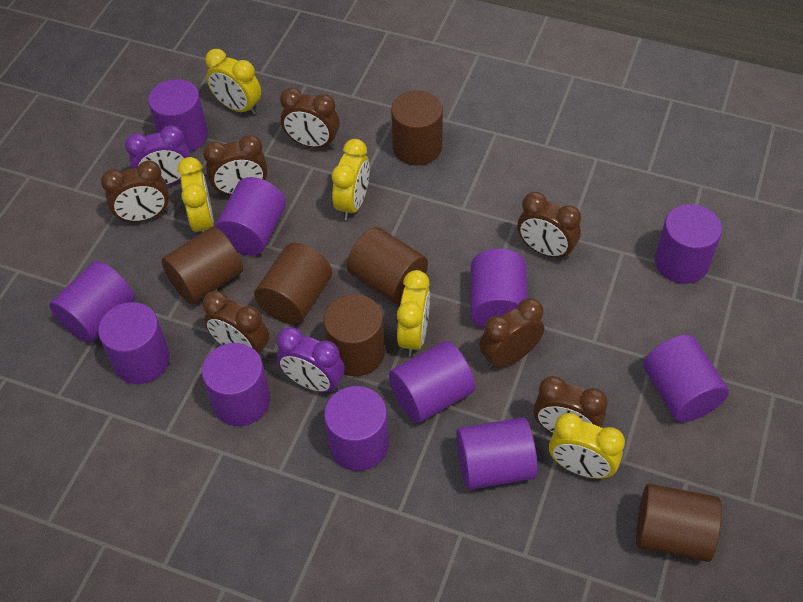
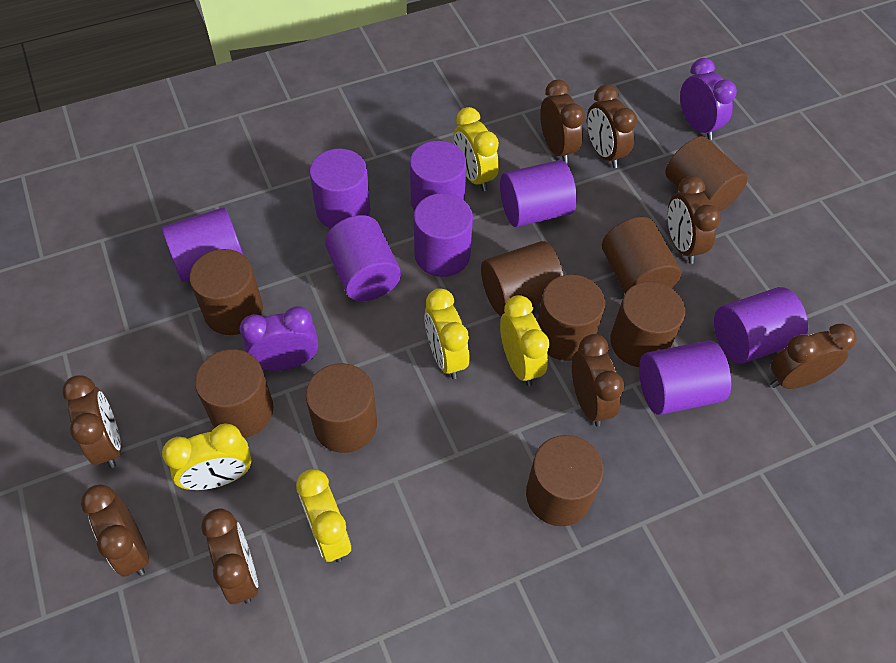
brown clock: [101,160,169,223] [203,135,268,196] [203,291,269,359] [280,87,339,149] [479,298,544,369] [517,192,581,260] [533,376,608,433] = 7 -> [62,375,121,468] [81,484,149,577] [201,508,258,604] [540,80,585,164] [572,334,624,427] [587,84,637,168] [668,176,721,264] [770,324,857,389] = 8
brown cylinder: [161,227,243,304] [254,243,332,325] [323,294,385,376] [347,227,428,304] [391,90,443,165] [636,484,722,562] = 6 -> [189,249,263,335] [195,349,273,438] [306,363,377,453] [481,241,564,316] [526,435,604,526] [537,274,605,361] [602,217,681,293] [610,281,685,367] [665,136,748,212] = 9
purple cylinder: [49,261,135,343] [98,302,170,384] [148,79,208,152] [202,343,270,426] [215,177,286,256] [324,386,389,471] [389,341,475,423] [456,417,538,490] [471,249,528,328] [643,335,729,422] [655,204,722,284] = 11 -> [162,207,243,282] [310,149,370,229] [325,215,401,301] [410,141,467,211] [414,193,473,277] [500,160,577,227] [639,340,731,415] [714,287,808,364] = 8

